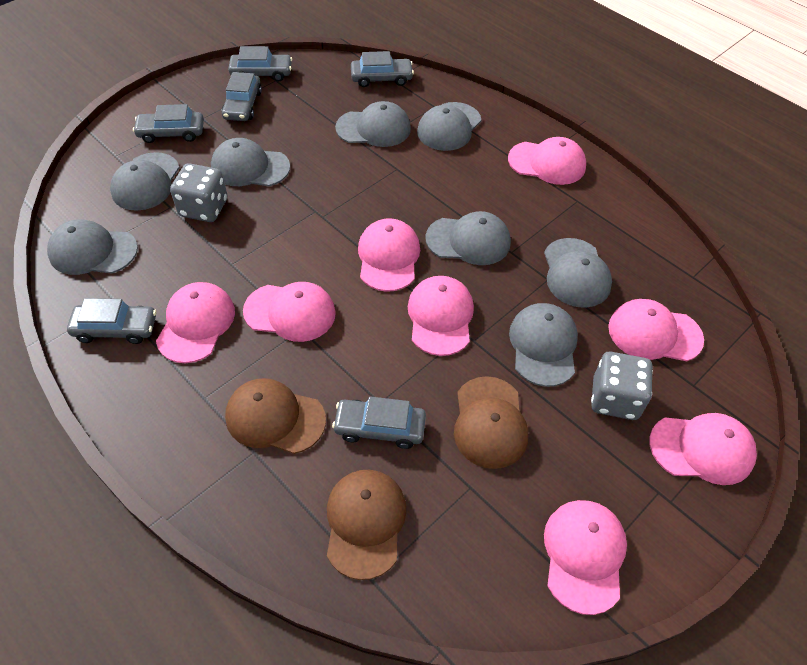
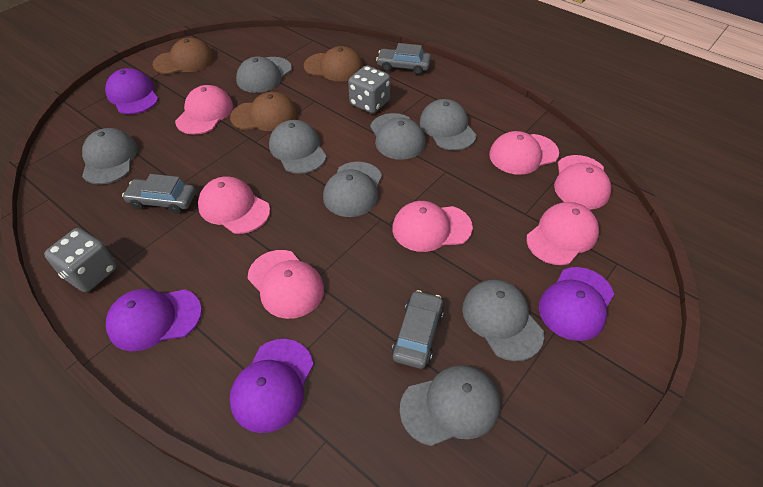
grey car: [67,298,156,344] [133,104,204,143] [221,72,262,121] [228,46,292,81] [332,396,426,449] [351,51,414,87] = 6 -> [122,174,196,214] [376,43,431,75] [392,290,444,369] = 3
pink cap: [156,282,235,363] [243,282,336,342] [358,218,420,292] [408,276,474,356] [508,137,586,185] [544,500,627,615] [608,299,704,361] [649,413,757,485] = 8 -> [175,85,233,135] [198,176,270,234] [248,250,324,319] [392,201,473,252] [489,131,559,175] [526,202,599,265] [554,155,611,210] = 7
purple cap: none = 0 -> [105,68,159,114] [106,289,202,351] [230,339,314,433] [539,267,614,341] = 4

